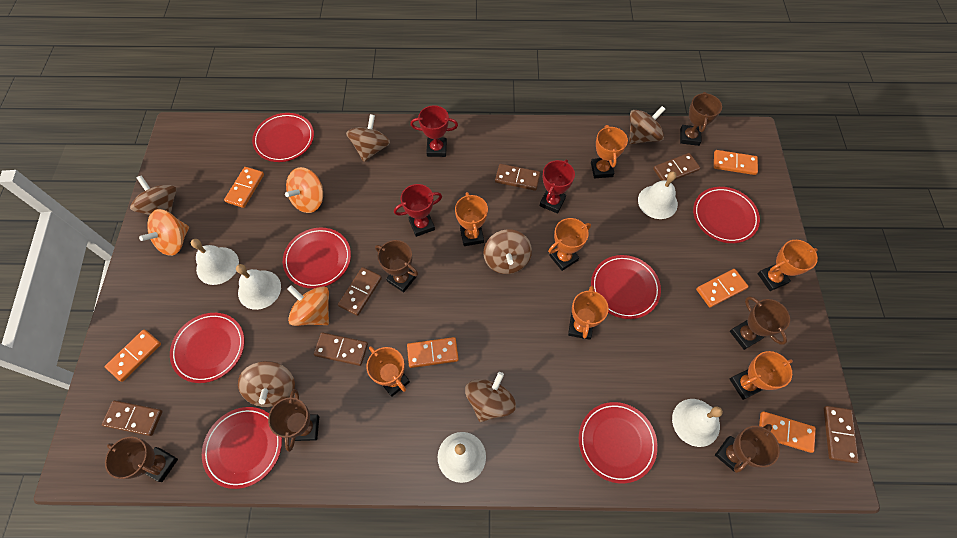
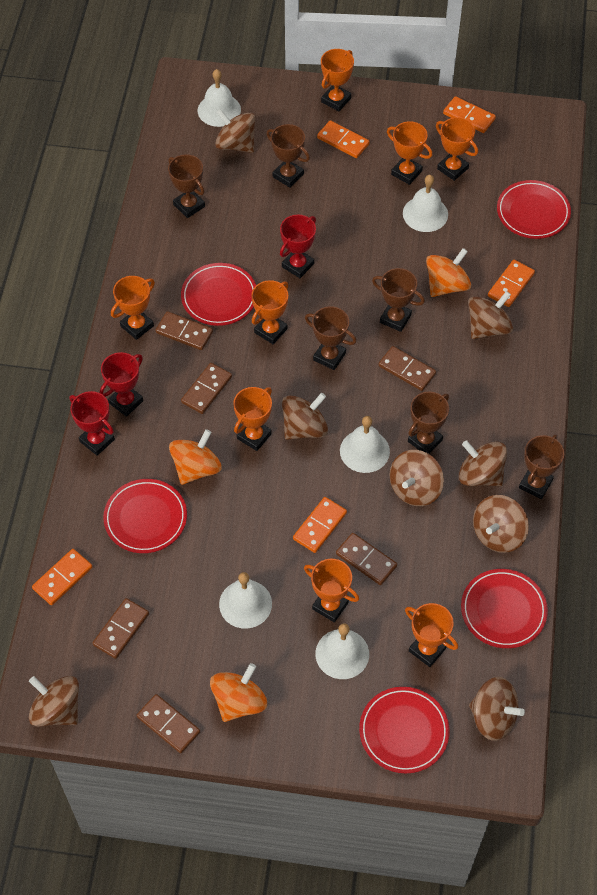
brown spinning top: [130,175,176,215] [238,361,295,407] [346,114,390,162] [465,372,516,422] [483,229,532,274] [629,106,665,144] = 6 -> [29,676,79,726] [215,109,255,153] [282,393,328,440] [389,450,444,506] [459,440,507,486] [468,291,513,339] [469,677,525,741] [473,495,529,553] = 8
orange domino: [105,329,161,382] [224,167,264,208] [407,337,459,368] [696,269,749,307] [714,150,758,175] [759,411,816,453] = 6 -> [32,549,92,605] [293,497,347,553] [317,120,370,158] [443,96,496,133] [488,260,535,307] = 5
orange trophy: [366,346,410,397] [455,192,488,246] [548,218,591,271] [568,286,609,340] [591,125,628,178] [730,351,793,400] [758,240,818,291] = 7 -> [111,276,155,340] [233,387,272,451] [251,280,288,344] [304,559,359,622] [321,49,354,111] [387,121,432,185] [405,603,458,667] [436,117,478,181] = 8
red plate: [170,313,245,383] [202,407,282,489] [252,113,314,162] [283,228,351,289] [579,402,658,483] [591,255,661,319] [693,187,760,243] = 7 -> [103,479,187,553] [181,263,256,326] [359,687,450,773] [461,569,548,648] [497,180,571,239] = 5

